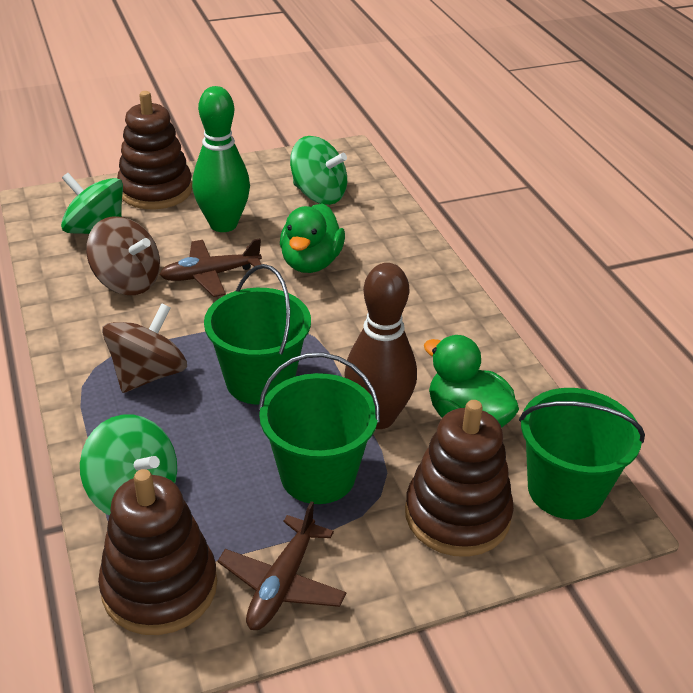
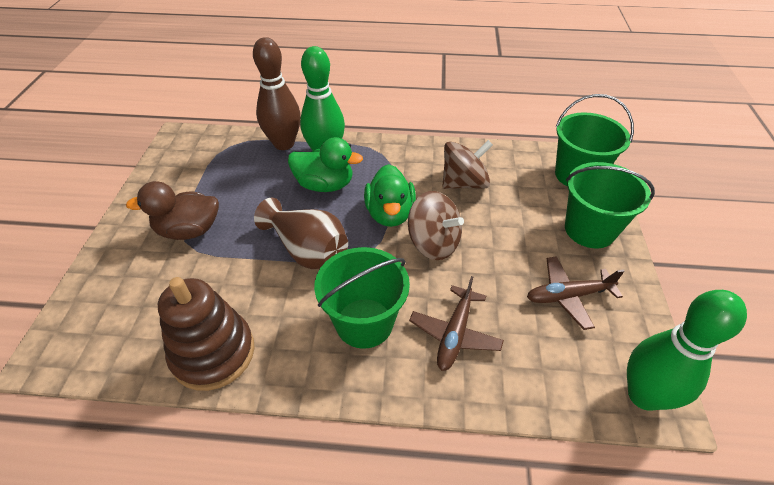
brown duck: none = 0 -> [126,181,219,240] = 1
brown stacking toy: [98,469,217,635] [117,91,192,210] [405,400,514,557] = 3 -> [158,277,255,391] = 1
brown vase: none = 0 -> [254,197,348,269] = 1
green bowling pin: [192,86,250,232] = 1 -> [300,46,345,151] [627,290,747,411] = 2
green spinning top: [61,173,123,234] [80,415,177,516] [290,136,347,205] = 3 -> none = 0

